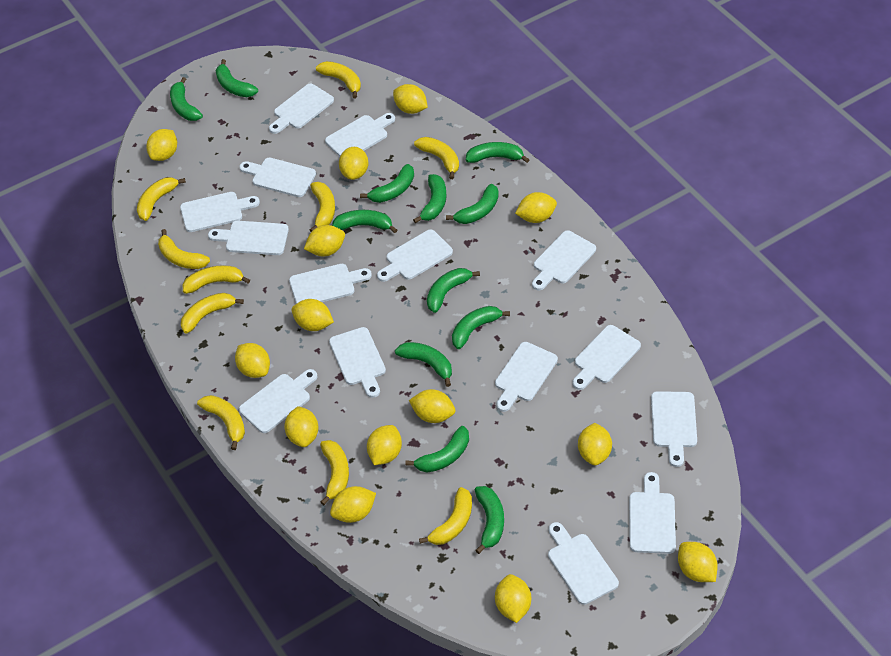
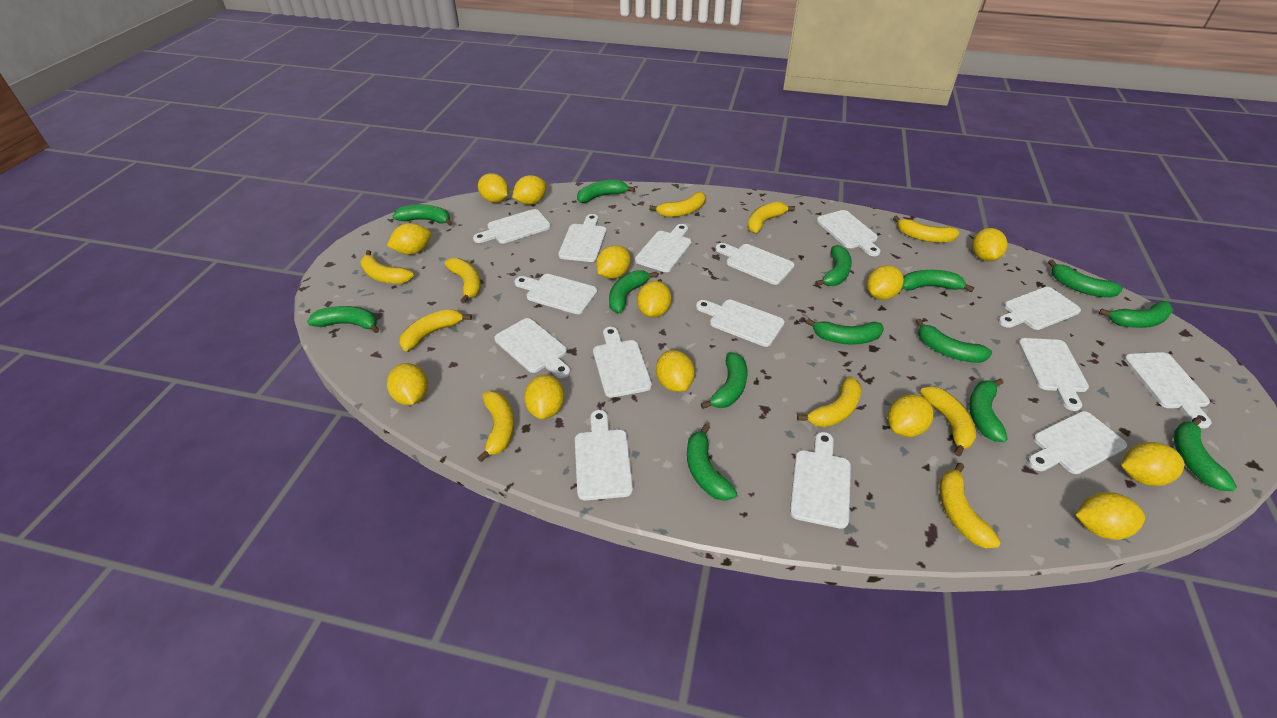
green banana: [170,77,203,121] [216,59,258,97] [332,210,397,233] [360,164,414,203] [395,342,452,387] [405,426,469,473] [413,174,446,223] [427,268,480,313] [446,184,499,224] [452,306,510,349] [466,142,530,163] [475,486,504,554] = 12 -> [307,306,379,333] [393,204,452,226] [577,180,635,203] [609,270,657,313] [687,424,737,501] [701,352,747,409] [806,318,884,345] [815,245,852,286] [902,270,974,292] [916,319,992,363] [969,378,1008,442] [1048,259,1123,297] [1099,301,1173,328] [1173,417,1237,491] = 14
yellow lemon: [146,129,177,161] [235,343,270,378] [284,406,319,447] [292,299,334,331] [304,225,345,257] [330,486,376,523] [339,147,368,180] [367,425,402,465] [393,84,428,114] [409,389,455,423] [495,574,531,623] [515,192,557,223] [578,423,612,466] [678,542,718,582] = 14 -> [387,223,431,255] [387,363,428,405] [478,173,509,203] [512,175,547,205] [524,375,564,419] [596,245,631,279] [637,281,671,318] [656,350,695,392] [867,265,904,300] [888,394,934,437] [972,228,1008,261] [1076,492,1145,540] [1121,442,1184,486] = 13

